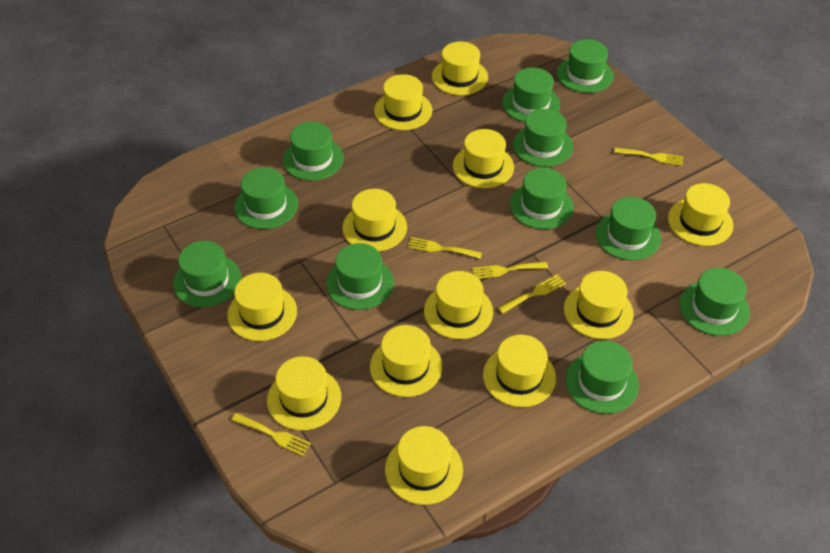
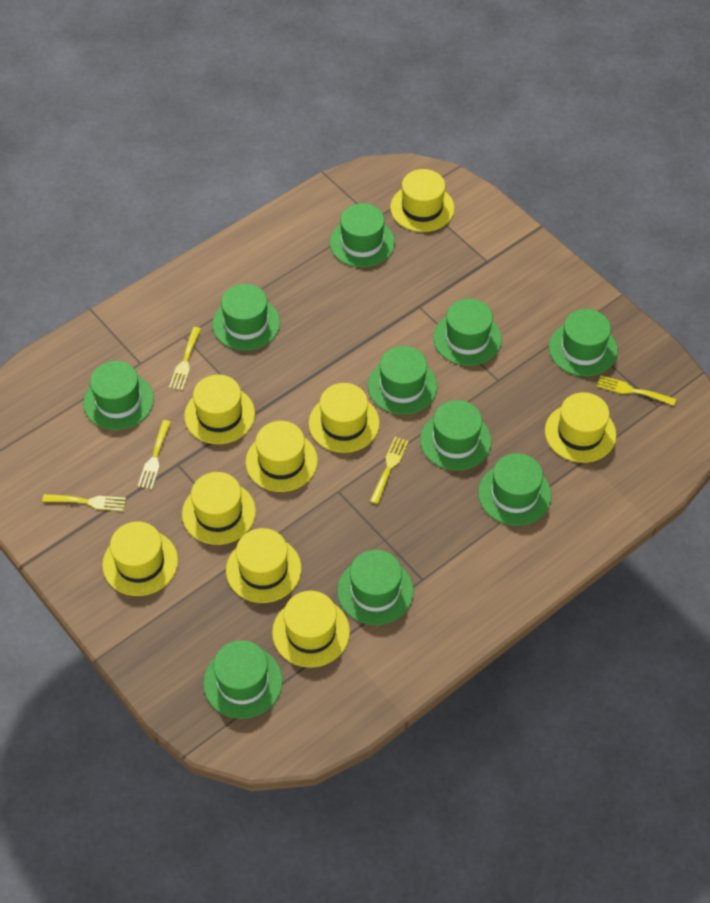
green hat: [173,241,241,307] [234,167,298,229] [283,122,344,181] [326,243,394,310] [502,68,560,122] [510,168,573,229] [513,109,573,167] [557,39,613,93] [565,341,639,414] [595,197,661,261] [679,268,750,336] = 11 -> [83,361,154,430] [203,640,283,719] [212,284,280,351] [330,203,395,268] [337,550,414,625] [368,346,438,415] [420,400,492,471] [433,299,502,366] [478,453,552,526] [549,309,618,377] = 10
yellow hat: [227,273,297,341] [267,356,341,431] [342,189,407,251] [370,325,442,397] [374,74,432,130] [385,426,463,505] [424,271,493,339] [432,42,488,95] [453,129,514,188] [483,335,556,407] [564,271,634,339] [668,183,733,246] = 12 -> [102,522,178,596] [182,472,256,545] [184,375,255,444] [226,528,301,603] [246,421,318,492] [272,591,350,668] [309,383,380,453] [390,169,454,232] [545,392,616,463] = 9

